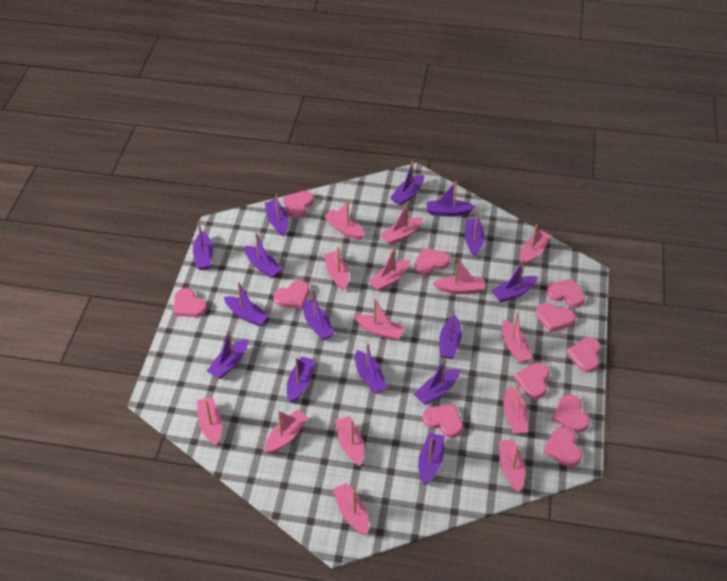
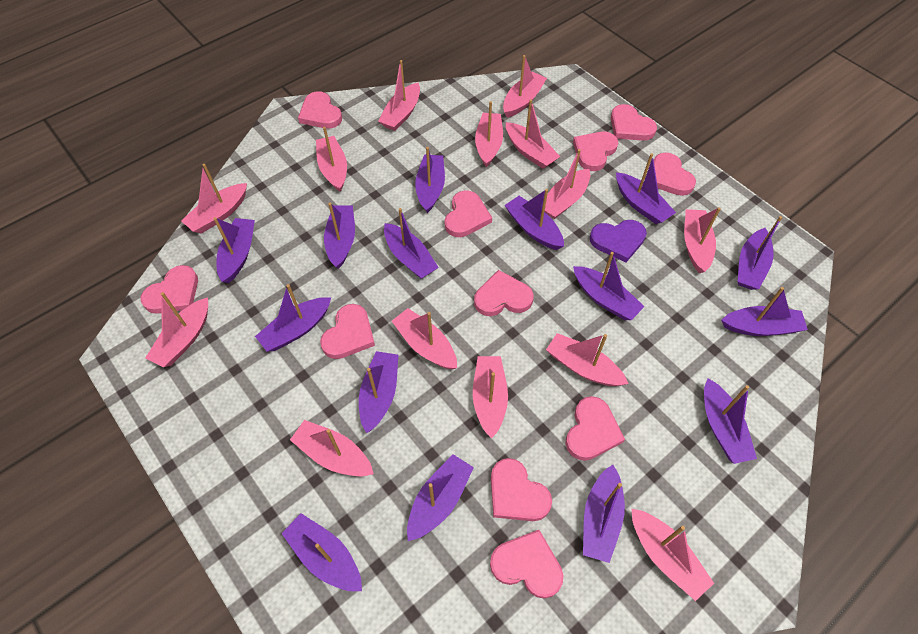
purple heart: none = 0 -> [590,220,647,262] = 1

